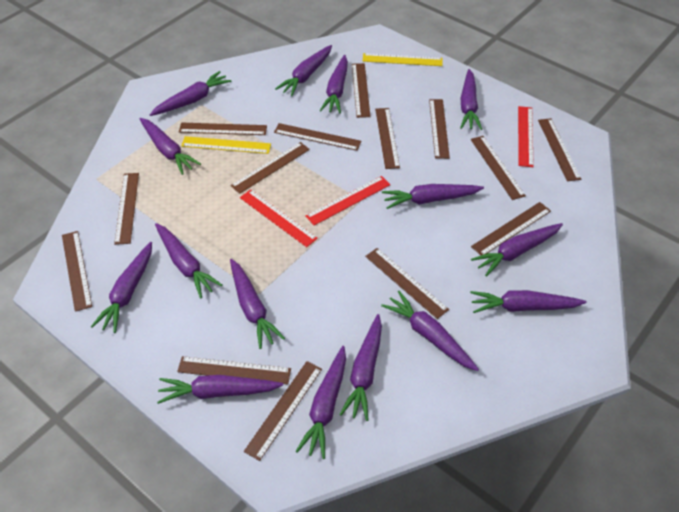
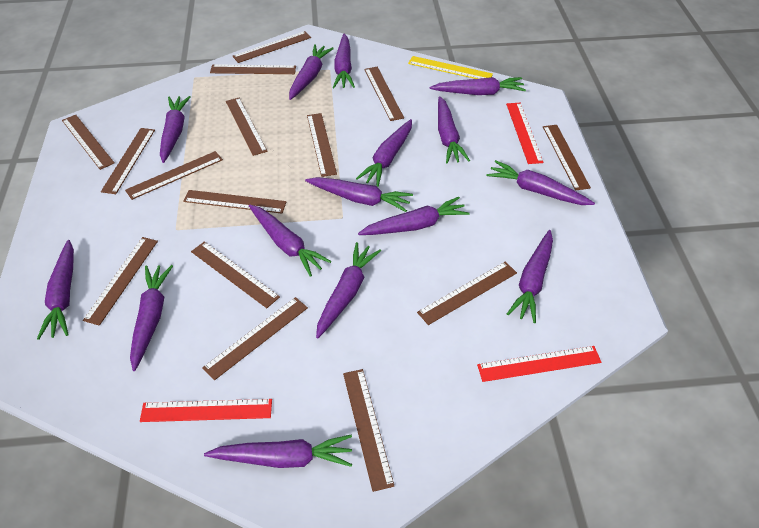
brown ruler: [62,231,92,312] [114,173,139,245] [177,356,291,384] [179,123,267,135] [230,142,310,194] [244,361,322,461] [274,123,361,151] [352,63,371,118] [365,248,449,319] [375,108,400,169] [429,99,450,159] [471,136,526,200] [471,202,551,255] [538,118,581,181] = 14 -> [62,115,114,170] [83,237,158,326] [101,128,155,194] [125,151,223,200] [183,190,286,214] [191,241,280,308] [202,297,308,380] [210,64,296,74] [226,98,268,156] [232,31,311,63] [307,113,337,177] [343,369,394,492] [364,67,404,121] [417,262,517,325] [543,125,591,191] = 15
yellow ruler: [181,136,271,154] [362,53,443,66] = 2 -> [408,56,493,79] = 1

